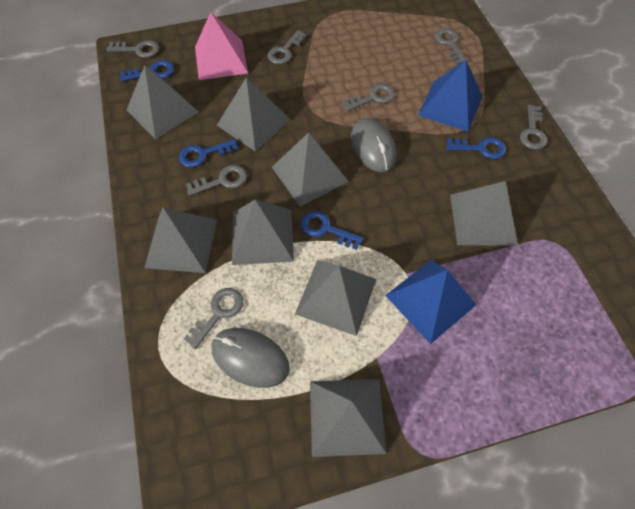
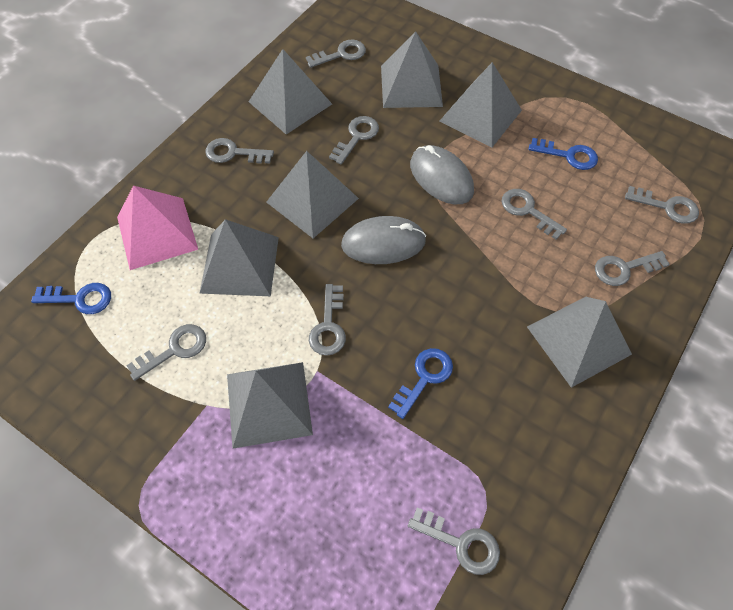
blue key: [120,60,174,82] [179,139,238,167] [301,211,364,250] [446,137,506,159] = 4 -> [31,283,111,314] [388,348,453,419] [529,138,598,170] = 3
blue pyramid: [385,260,476,344] [418,60,482,132] = 2 -> none = 0
grey key: [107,40,159,58] [184,288,243,349] [186,165,247,196] [268,30,307,64] [342,84,395,111] [435,28,468,65] [520,105,547,150] = 7 -> [126,324,206,381] [205,138,274,164] [306,40,366,68] [309,284,346,356] [329,116,379,165] [408,507,500,575] [502,189,567,239] [595,251,670,286] [625,186,699,224] = 9
grey pyramid: [127,65,199,139] [144,207,217,273] [217,77,291,152] [232,200,294,265] [272,132,348,207] [295,260,376,336] [310,379,387,457] [450,181,518,246] = 8 -> [199,219,279,296] [227,362,313,449] [249,49,332,134] [266,151,359,238] [381,31,443,108] [440,62,522,147] [527,297,632,388] = 7

